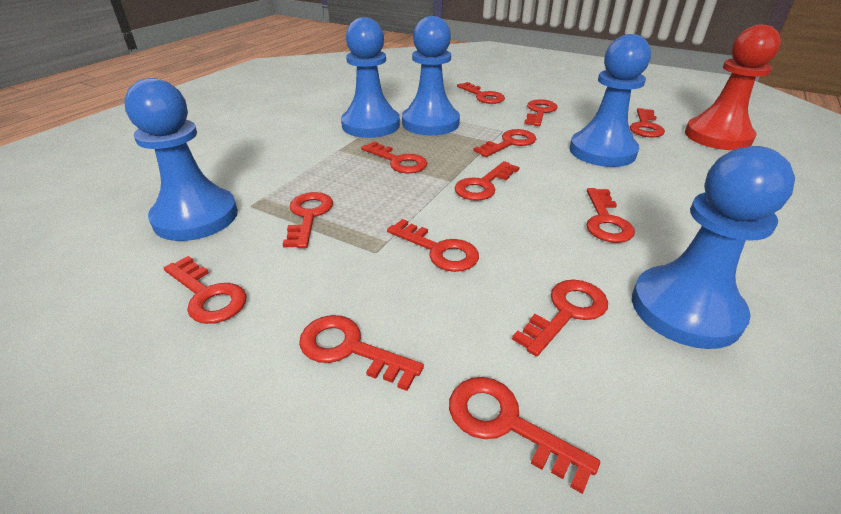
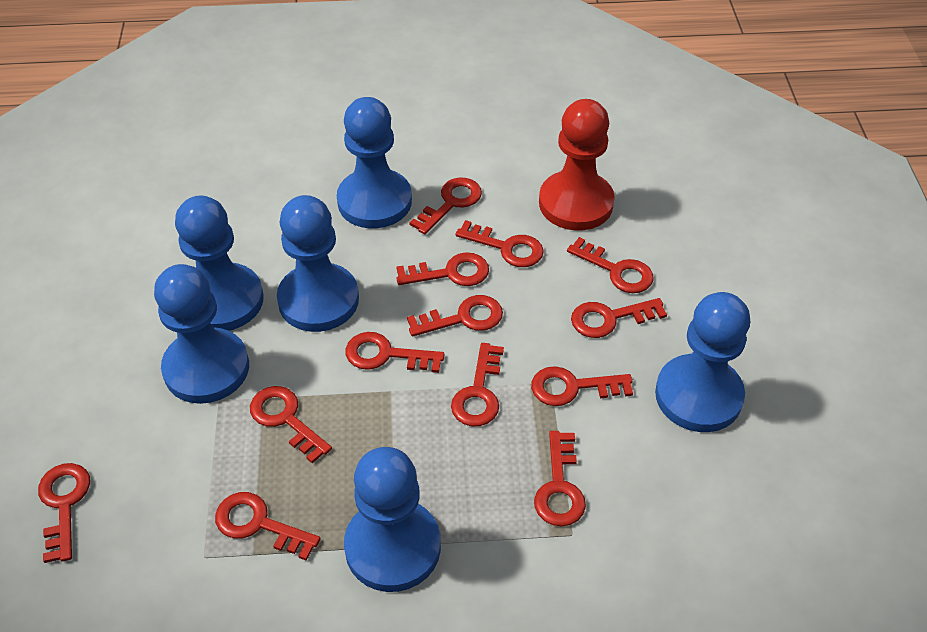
blue pawn: [124,78,238,241] [341,17,400,138] [402,16,460,135] [570,34,651,167] [632,146,795,349] = 5 -> [154,264,249,404] [175,195,264,331] [277,195,359,332] [337,97,412,228] [344,447,441,592] [655,292,750,432] = 6

